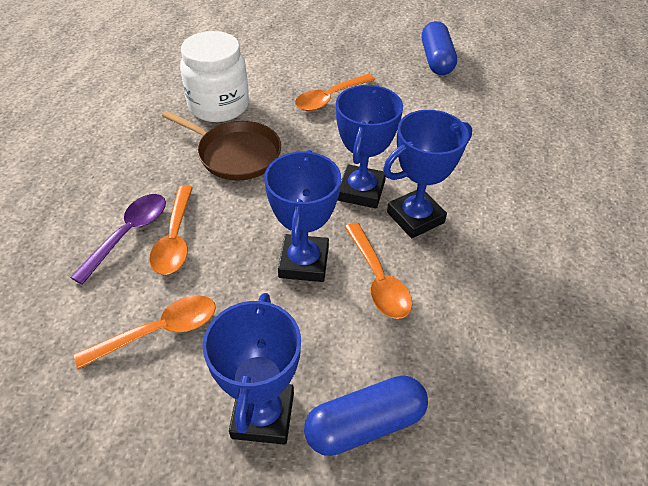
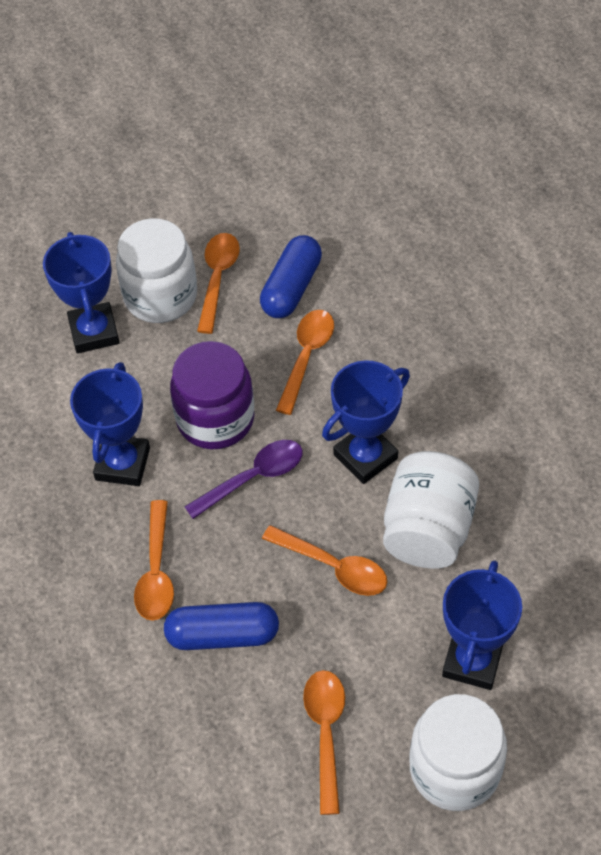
brown pan: [162,111,281,181] = 1 -> none = 0
orange spoon: [74,295,216,369] [149,185,193,275] [295,74,375,111] [345,223,412,319] = 4 -> [134,500,174,621] [197,233,240,334] [262,525,387,596] [276,310,334,415] [303,670,345,815] = 5
purple jar: none = 0 -> [170,341,255,449] = 1
white jar: [180,31,249,122] = 1 -> [116,218,197,323] [383,451,479,569] [409,694,507,811] = 3

